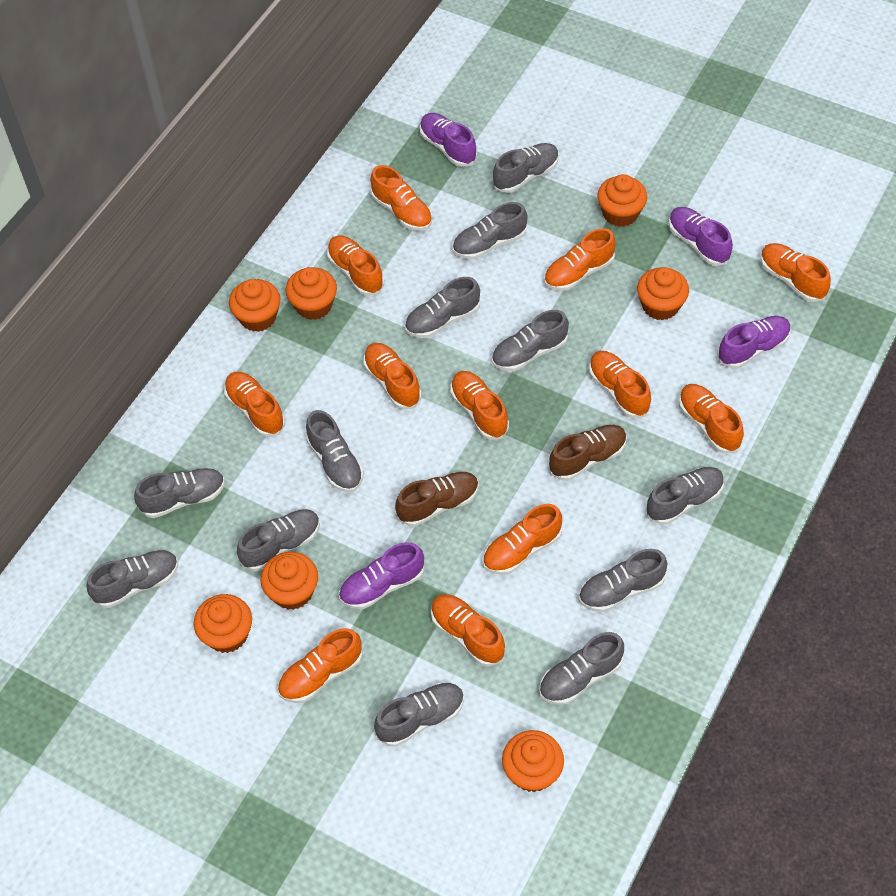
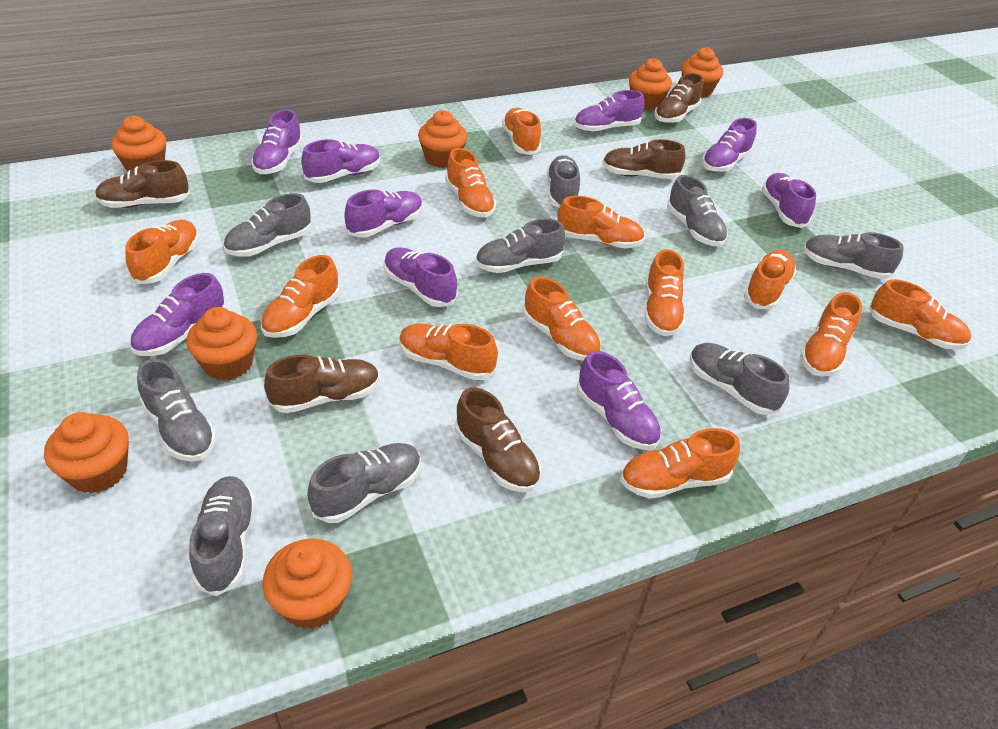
brown shoe: [395,472,479,527] [549,425,627,480] = 2 -> [95,160,190,208] [264,355,380,413] [455,387,541,493] [602,139,685,179] [654,73,703,123] = 5
grey shoe: [86,550,178,608] [134,468,225,518] [237,509,320,571] [306,410,364,492] [374,683,464,747] [405,277,480,338] [453,202,528,259] [492,310,569,371] [493,143,559,193] [539,632,624,705] [579,549,667,612] [646,467,724,525] = 12 -> [137,359,217,462] [189,476,256,596] [224,193,311,257] [307,443,421,523] [475,218,565,273] [547,155,580,207] [667,175,728,247] [690,343,789,415] [803,232,903,279] = 9
purple shoe: [339,542,424,609] [420,113,477,167] [669,207,733,266] [717,316,791,368] = 4 -> [130,273,226,356] [251,109,303,174] [301,139,380,183] [344,189,423,238] [384,247,457,307] [574,90,644,132] [577,351,661,450] [702,118,757,172] [762,173,816,228] = 9

